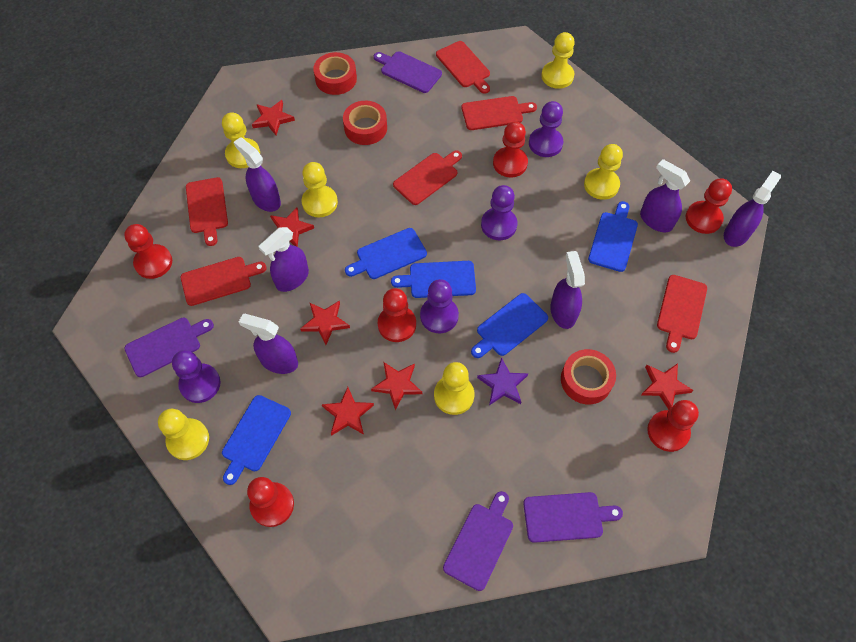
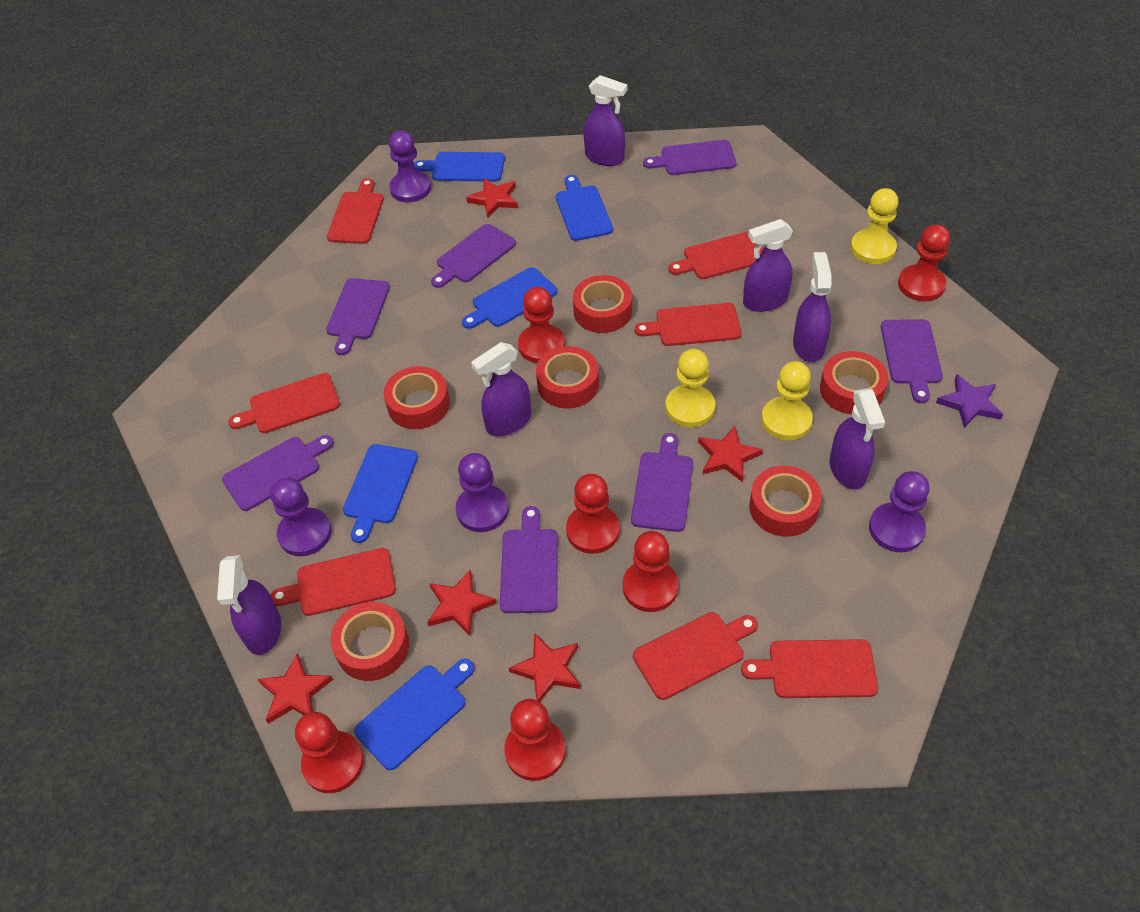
purple cutting board: [124,318,214,377] [374,51,442,93] [443,491,513,591] [523,492,623,543] = 4 -> [222,435,334,511] [326,278,390,355] [431,224,516,288] [500,506,558,613] [631,433,693,532] [643,140,736,175] [881,319,943,403] = 7
red cutting board: [180,257,267,306] [186,177,228,246] [393,150,462,205] [436,41,490,94] [462,96,537,130] [657,275,707,353] = 6 -> [229,373,340,433] [271,548,396,616] [327,178,384,244] [633,612,758,700] [634,303,741,346] [668,231,764,279] [741,639,878,698] = 7
red star: [252,100,295,136] [270,208,314,247] [300,300,350,345] [322,387,374,436] [371,362,422,410] [641,363,694,410] = 6 -> [258,653,333,724] [427,570,496,636] [466,178,518,218] [509,633,581,702] [698,426,763,482] = 5
red tape: [313,52,357,95] [343,101,387,145] [561,349,616,404] = 3 -> [331,602,409,681] [384,366,450,429] [536,346,599,409] [573,275,632,333] [749,466,822,537] [820,351,888,414] = 6
yellow pawn: [158,409,209,460] [222,112,260,168] [301,162,338,217] [434,362,474,415] [541,32,575,89] [584,144,623,200] = 6 -> [666,349,715,427] [761,361,813,440] [850,188,899,264] = 3

